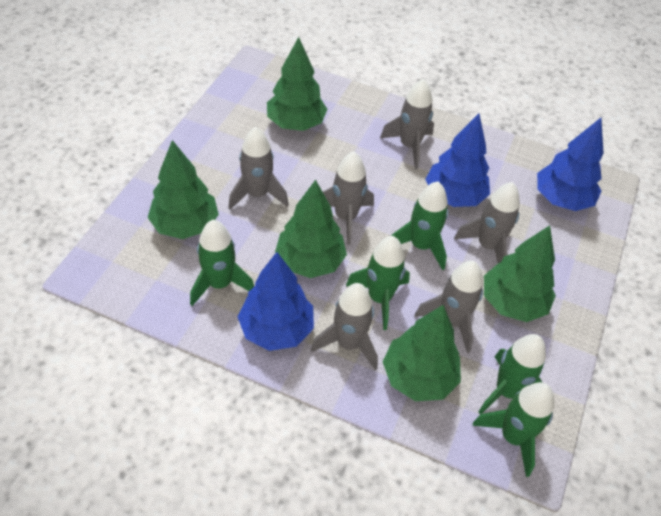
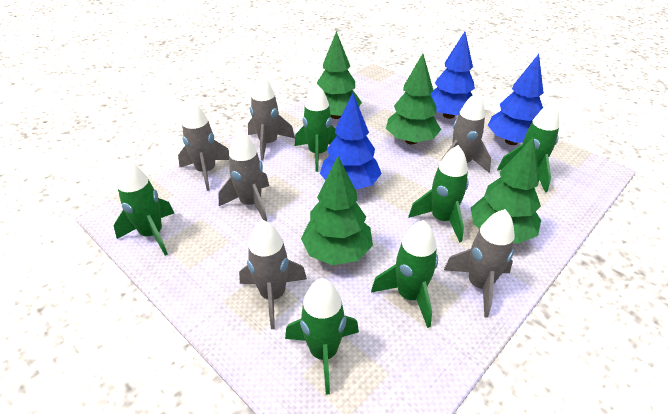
green rocket: [190,220,254,306] [346,236,410,330] [391,181,448,270] [472,382,554,477] [478,334,546,414] = 5 -> [114,159,174,256] [285,278,359,395] [295,83,337,172] [371,220,438,328] [409,145,469,243] [497,102,560,193] = 6
green tree: [147,140,219,239] [267,37,327,131] [275,180,347,278] [383,305,461,401] [484,225,556,322] = 5 -> [301,156,373,265] [317,31,362,119] [386,53,441,144] [471,137,541,244] = 4

